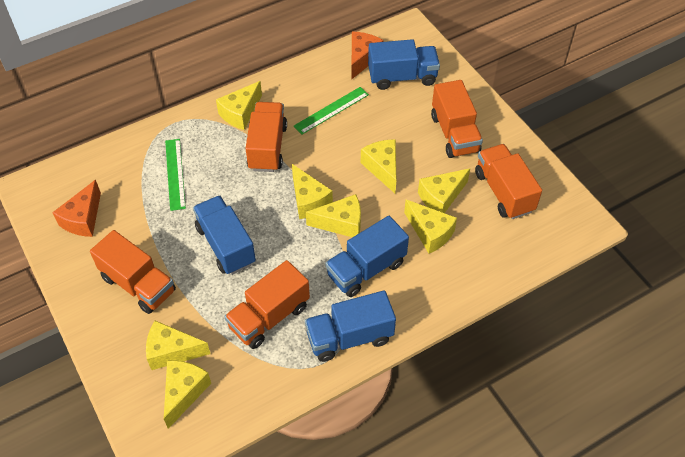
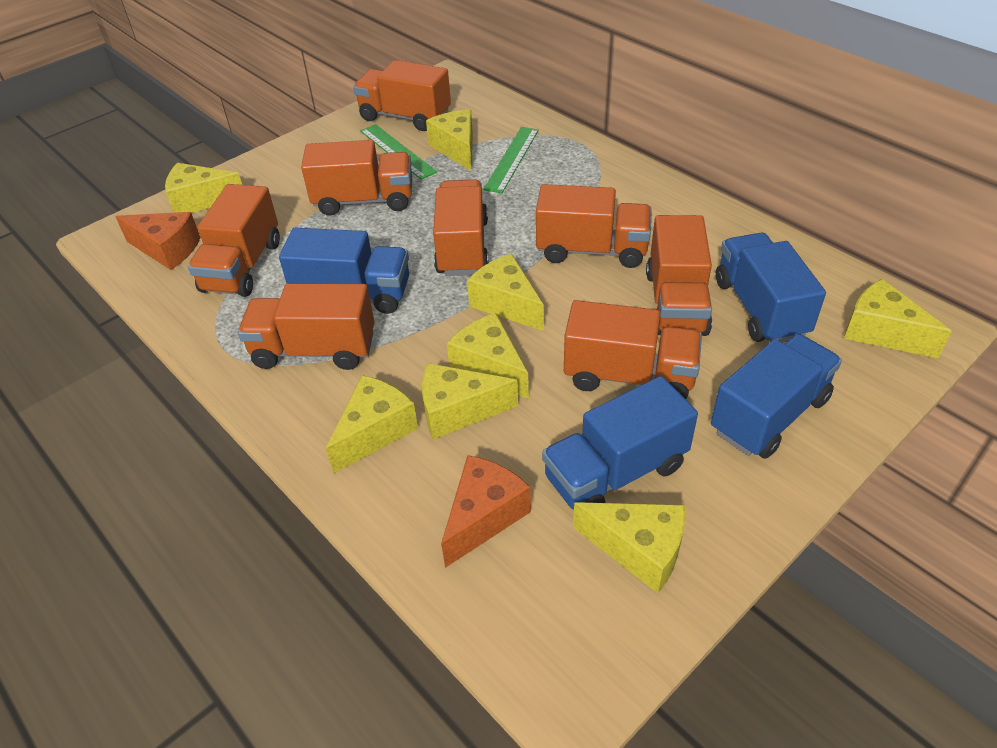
orange truck: [90,230,176,314] [224,260,310,349] [245,102,287,172] [431,80,483,158] [475,144,542,219] = 5 -> [188,184,280,297] [238,283,374,370] [301,140,412,216] [353,60,451,131] [433,179,489,276] [536,184,652,268] [564,300,702,399] [646,215,712,336] = 8

